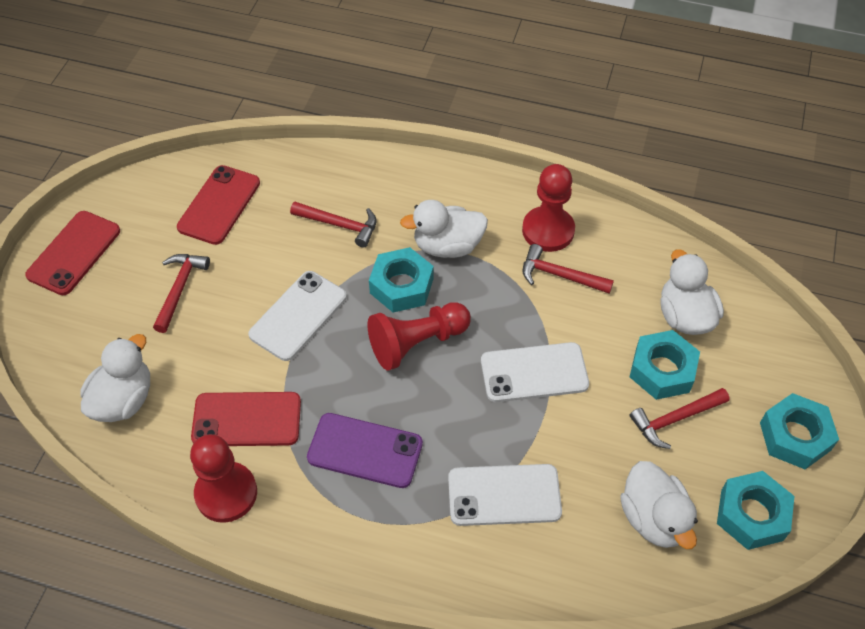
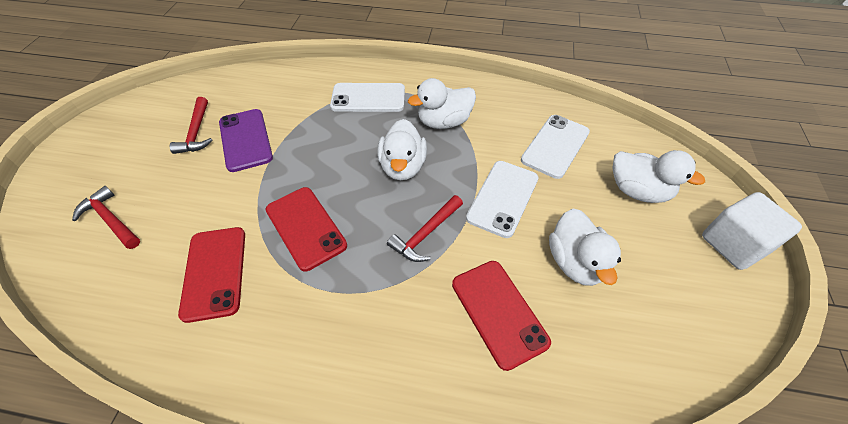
red hammer: [153,254,210,333] [290,202,376,247] [522,244,614,294] [630,388,730,449] = 4 -> [72,186,140,249] [170,97,213,154] [387,195,463,262] = 3
red pawn: [190,434,257,523] [368,302,471,371] [522,164,575,252] = 3 -> none = 0
turquoise nut: [369,247,434,313] [630,330,700,400] [717,471,794,550] [760,393,839,469] = 4 -> none = 0
white cube: none = 0 -> [702,192,802,270] = 1

